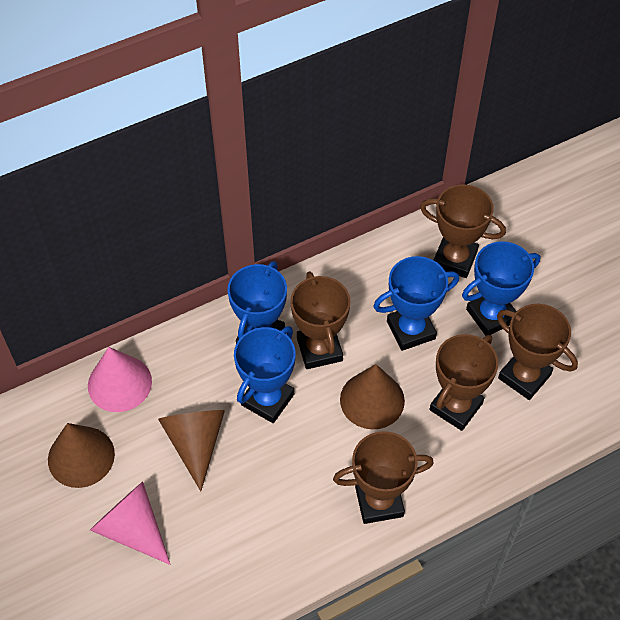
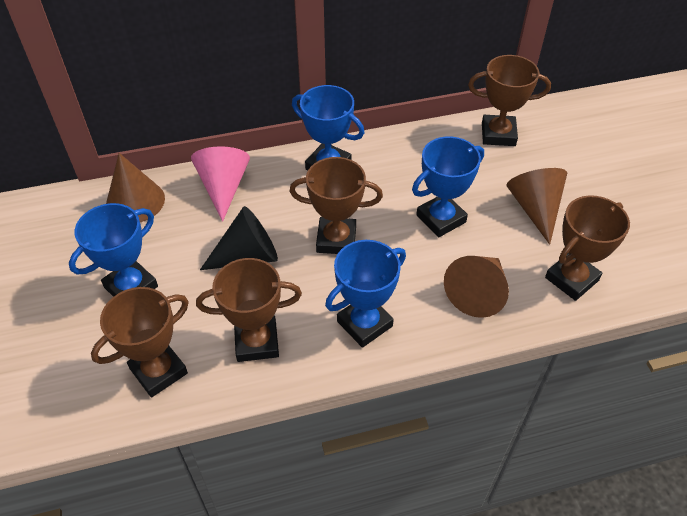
black cone: none = 0 -> [200,206,278,270] = 1
pink cone: [88,347,152,412] [90,482,170,565] = 2 -> [191,146,250,222] = 1

